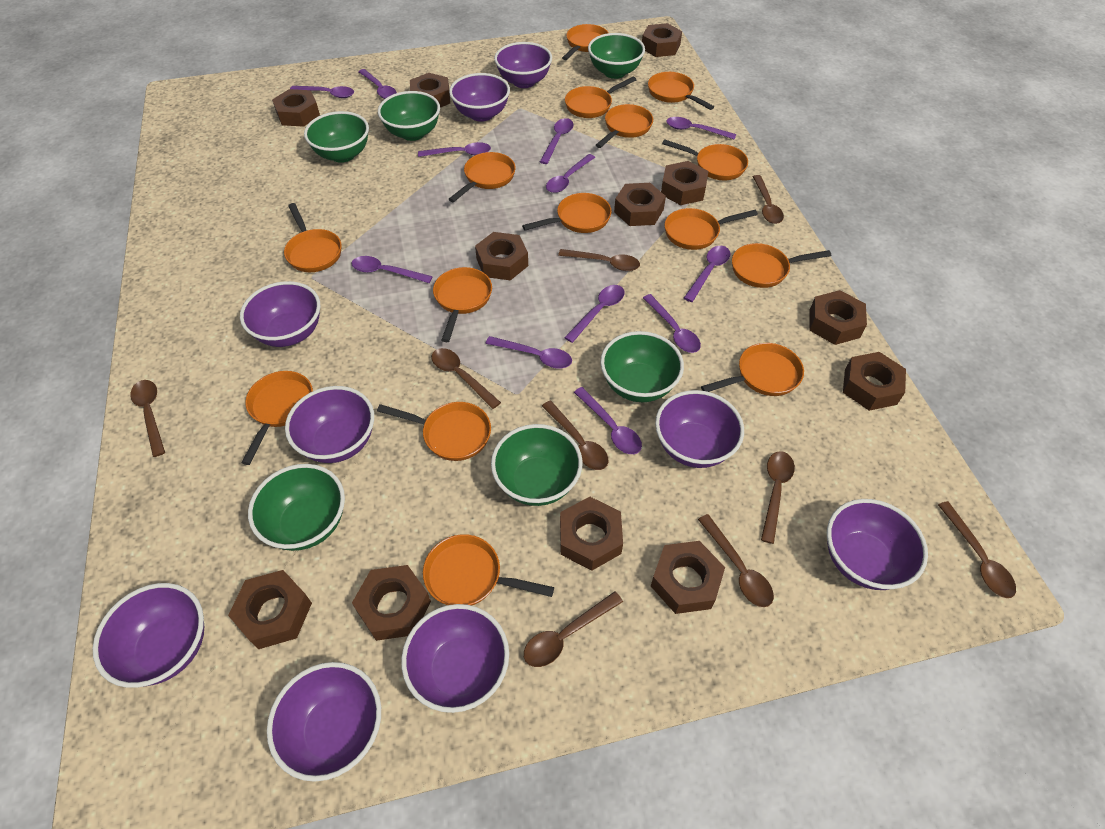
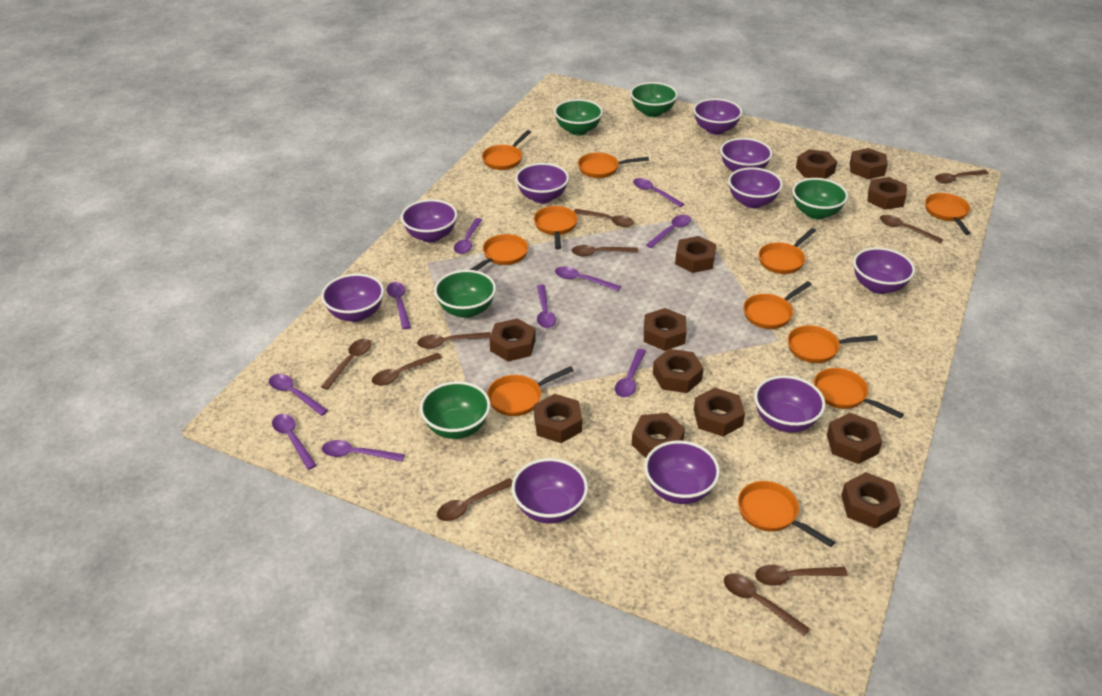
brown spoon: [130,380,165,457] [431,348,501,409] [524,591,623,667] [542,401,608,470] [558,249,640,271] [698,514,774,607] [752,175,784,224] [761,451,795,544] [938,501,1016,598] = 9 -> [321,338,371,390] [372,353,442,386] [417,332,491,349] [437,478,513,521] [572,245,638,256] [574,209,634,227] [724,573,810,636] [755,565,848,586] [880,215,943,243] [935,170,989,184] = 10
green bowl: [248,464,345,551] [304,111,369,163] [378,91,440,141] [491,424,583,506] [588,33,645,79] [600,331,684,402] = 6 -> [420,381,491,439] [434,270,496,318] [554,99,603,135] [630,82,678,117] [792,178,848,219] = 5
orange pan: [241,371,313,465] [284,203,342,272] [377,402,491,461] [423,534,554,606] [433,267,492,342] [449,152,516,202] [522,193,612,233] [562,24,609,60] [565,77,636,118] [596,104,653,148] [648,72,714,110] [662,139,748,180] [665,208,758,250] [701,343,804,396] [732,243,831,288] = 15 -> [470,234,528,271] [482,130,531,170] [487,366,574,416] [534,206,578,250] [578,152,649,178] [738,481,835,547] [743,281,812,329] [758,228,816,274] [788,325,878,363] [814,368,904,419] [925,193,971,235] = 11
purple bowl: [93,583,204,688] [240,281,320,347] [267,662,381,782] [285,386,374,463] [401,604,509,713] [449,73,510,122] [494,42,552,88] [655,390,744,468] [827,499,928,590] = 9 -> [321,274,384,322] [401,199,458,242] [512,458,588,524] [515,163,569,203] [644,440,720,504] [693,98,743,135] [720,138,773,172] [728,167,783,208] [754,375,826,432] [853,247,915,294] = 10
purple spoon: [290,86,354,98] [351,256,433,283] [358,69,397,99] [418,142,491,157] [486,336,572,369] [540,118,574,164] [546,154,595,193] [564,285,624,343] [574,387,642,454] [643,294,701,353] [666,117,736,140] [684,246,731,302] = 12 -> [269,374,328,416] [272,414,317,470] [322,440,405,462] [387,282,411,329] [454,218,482,254] [537,285,556,328] [555,267,621,291] [615,349,646,397] [633,178,684,207] [646,215,691,248] = 10

